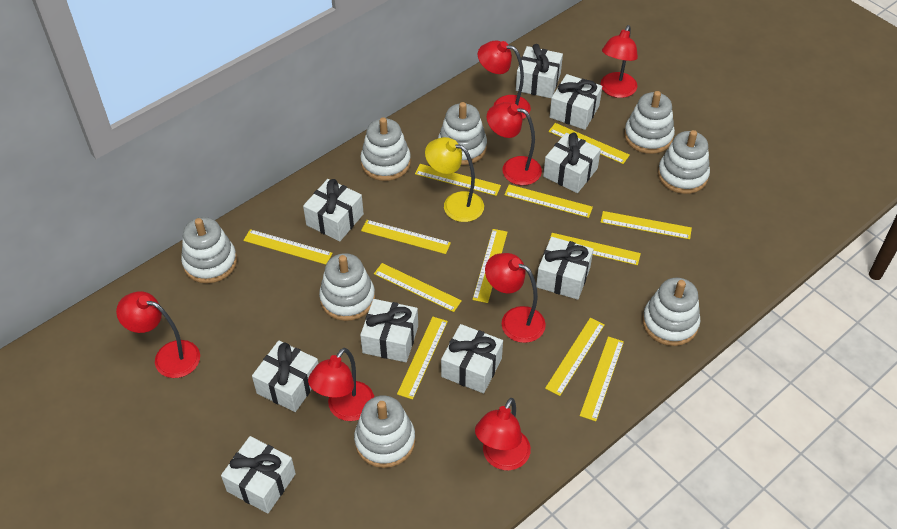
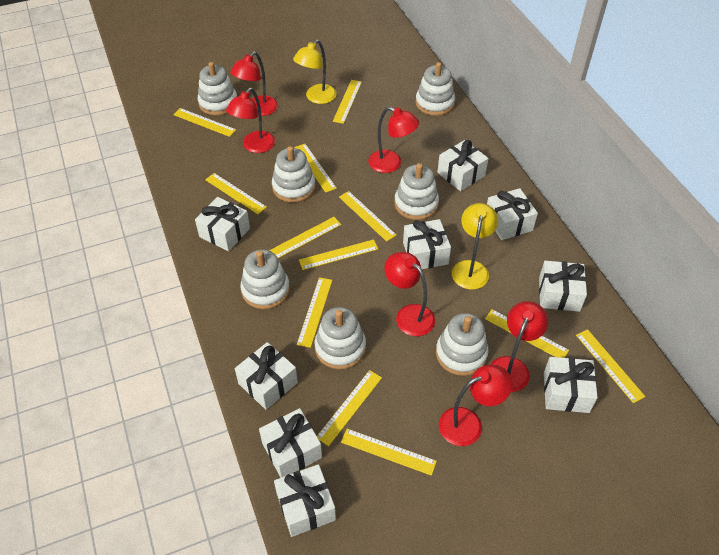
red lamp: [116,291,200,378] [308,348,374,421] [475,398,531,470] [478,41,531,119] [485,253,546,343] [487,102,542,185] [601,25,638,98] = 7 -> [226,88,275,153] [230,51,278,116] [368,107,419,173] [384,252,435,336] [439,365,512,446] [490,301,548,392] = 6
white stacking toy: [181,217,237,283] [319,253,375,321] [354,395,415,468] [360,117,411,181] [438,102,487,165] [624,91,675,154] [642,278,700,346] [658,130,710,194] = 8 -> [198,62,237,115] [240,250,290,309] [272,146,316,203] [315,307,366,369] [394,163,439,220] [416,62,455,116] [436,313,489,376] = 7
yellow lamp: [425,137,484,222] = 1 -> [293,40,337,104] [452,203,498,290] = 2

